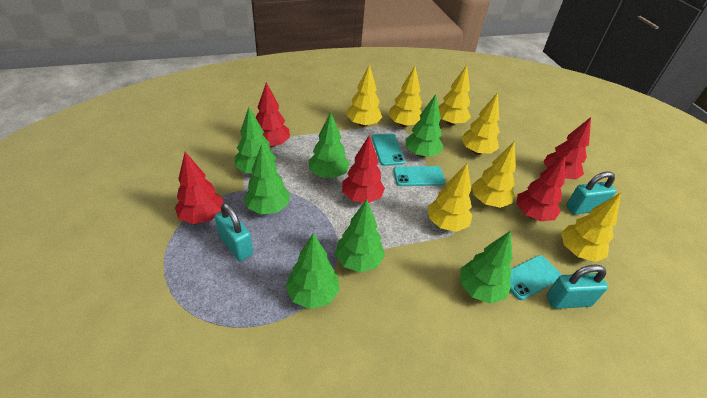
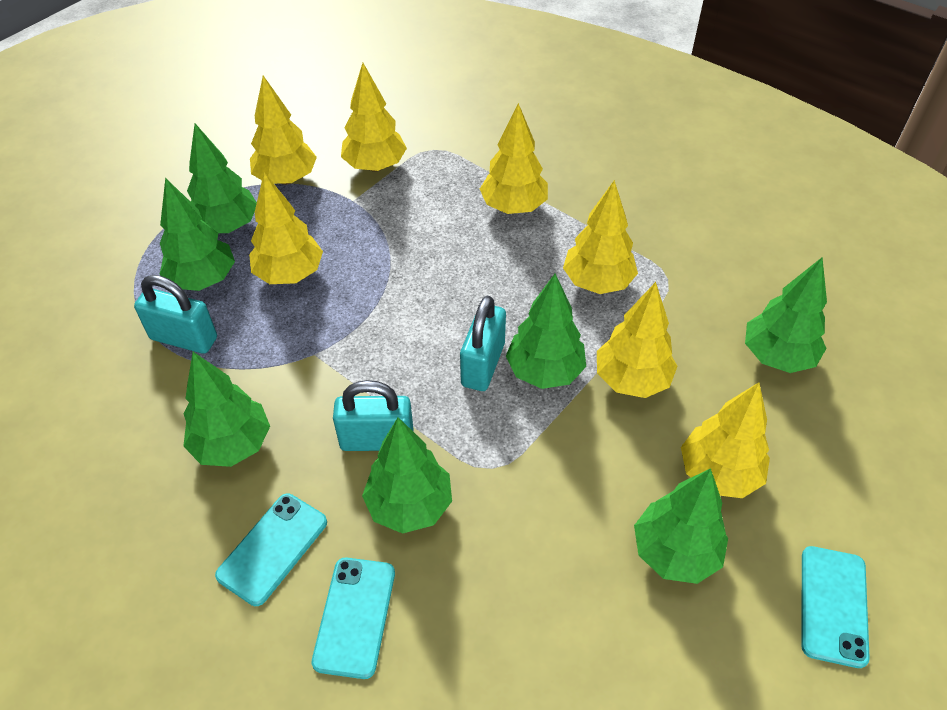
red tree: [175,152,223,224] [255,82,290,147] [342,135,385,203] [516,155,566,221] [544,117,591,179] = 5 -> none = 0

